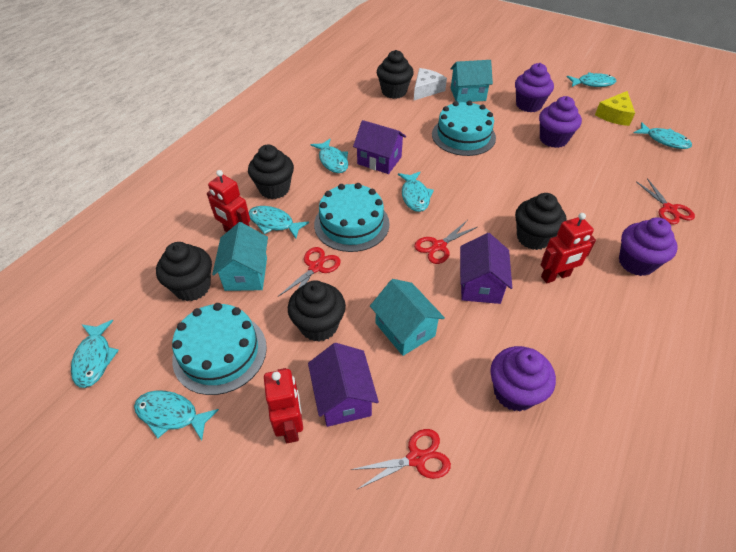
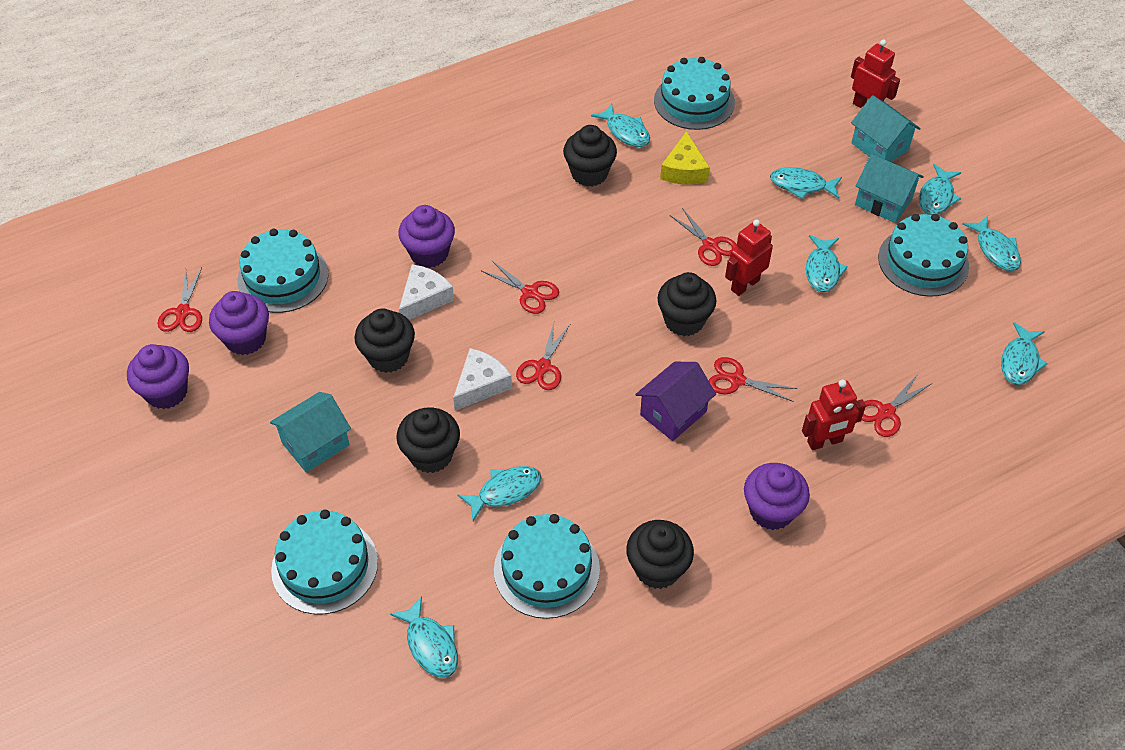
purple house: [308,343,379,427] [353,120,406,174] [460,233,512,304] = 3 -> [635,362,716,441] = 1
red scissors: [278,247,341,297] [351,429,451,489] [414,221,477,264] [636,178,695,225] = 4 -> [158,268,202,332] [482,260,559,314] [516,323,570,390] [670,208,737,266] [708,357,798,402] [861,374,931,437] = 6
turquoise cake: [172,303,267,395] [314,183,390,252] [432,101,496,156] = 3 -> [237,229,329,313] [271,510,378,615] [494,514,600,619] [654,57,735,130] [878,214,969,297] = 5
turquoise fish: [71,320,119,388] [134,391,219,441] [249,206,309,239] [310,139,348,173] [398,171,434,212] [567,72,616,87] [634,122,692,149] = 7 -> [390,596,458,678] [457,466,542,521] [591,103,650,147] [770,167,842,199] [806,235,848,292] [919,164,961,215] [962,216,1021,271] [1001,322,1048,385] = 8
white cheese: [414,68,447,100] = 1 -> [399,264,454,320] [453,348,512,411] = 2

